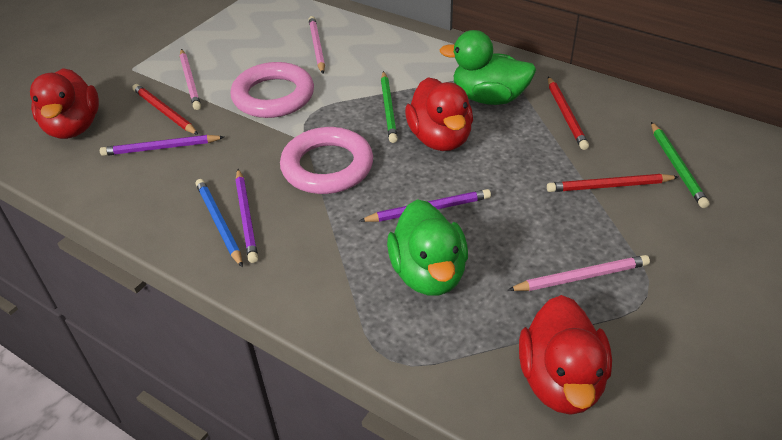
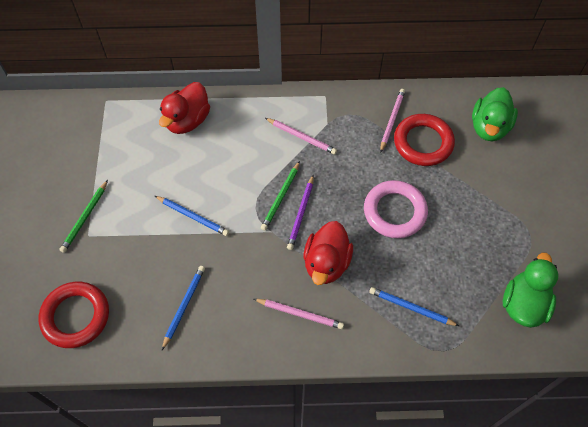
blue pencil: [196,179,243,267] = 1 -> [155,196,229,236] [162,266,205,350] [369,287,459,326] = 3
pink ring: [231,62,314,118] [280,127,373,194] = 2 -> [364,180,428,238] = 1
purple pencil: [100,135,224,156] [235,169,258,263] [359,189,491,222] = 3 -> [287,175,314,250] = 1
red duck: [30,68,99,139] [405,77,473,151] [519,295,612,415] = 3 -> [159,82,210,134] [304,221,353,285] = 2
red pencil: [132,84,198,135] [547,174,678,192] [548,77,589,150] = 3 -> none = 0
red ring: none = 0 -> [39,282,109,348] [394,114,455,166] = 2

